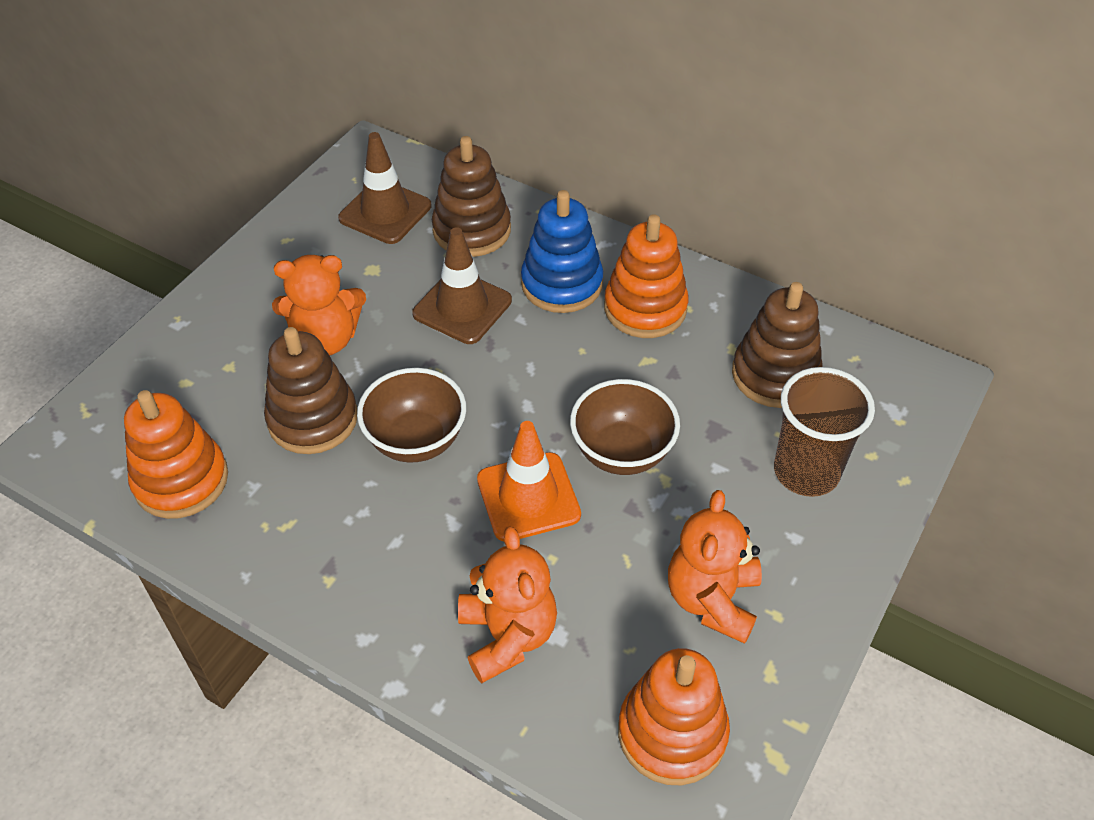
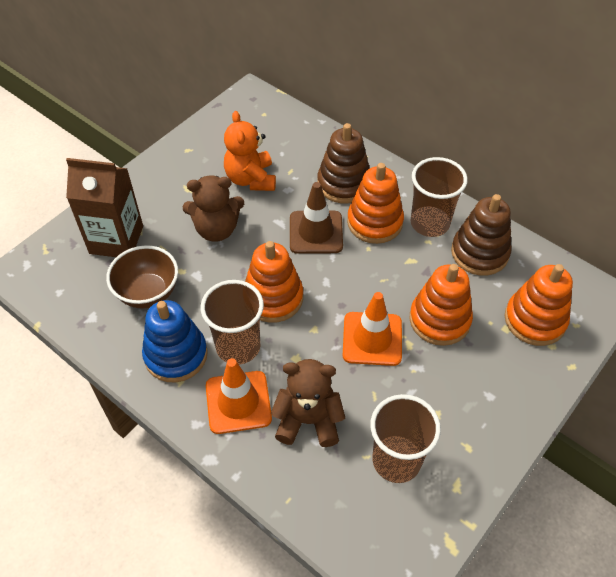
brown bowl: [357,368,466,463] [570,379,680,475] = 2 -> [106,245,178,309] = 1
brown carton: none = 0 -> [66,158,143,257] = 1
brown cup: [774,367,875,497] = 1 -> [201,280,264,365] [370,394,441,483] [410,157,468,237] = 3
brown stacking toy: [264,327,357,454] [432,136,511,257] [732,282,823,408] = 3 -> [318,123,369,204] [451,194,512,276] = 2
brown teddy bear: none = 0 -> [182,176,244,242] [271,359,345,447] = 2
brown traffic cone: [338,132,431,244] [412,227,512,344] = 2 -> [290,182,343,254] = 1
orange stacking toy: [124,390,228,519] [604,214,689,338] [618,648,730,785] = 3 -> [245,241,303,323] [347,163,404,244] [409,264,473,346] [505,264,573,346] = 4
orange teddy bear: [272,255,366,356] [458,526,557,683] [668,490,762,644] = 3 -> [224,111,276,191] = 1
orange traffic cone: [477,421,581,541] = 1 -> [206,358,272,434] [343,292,402,366] = 2

